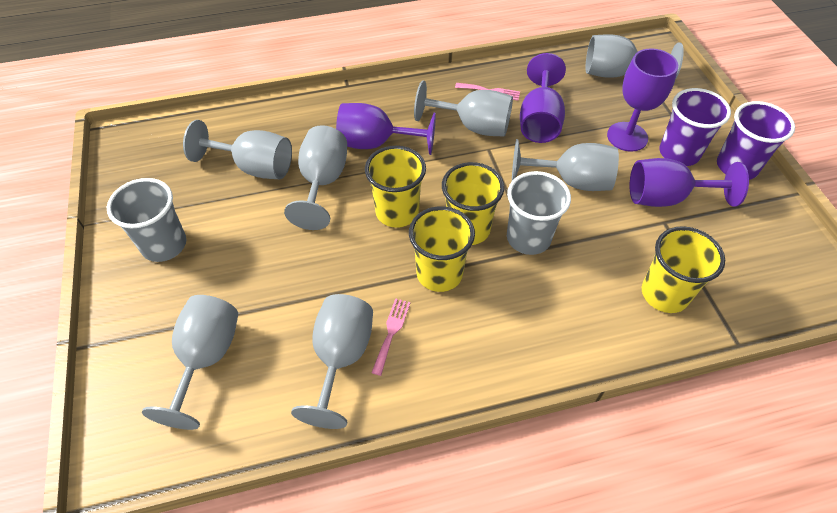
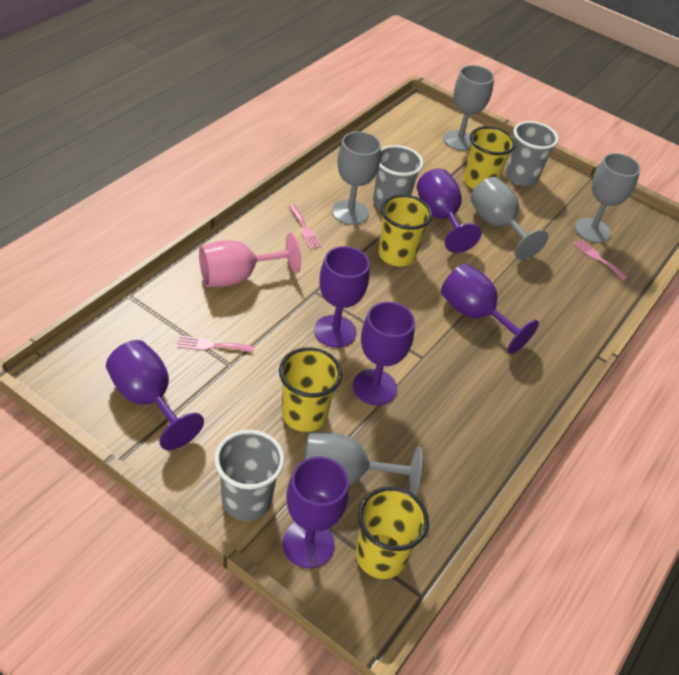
grey cup: [107,178,186,262] [507,171,571,255] = 2 -> [214,430,285,521] [373,145,424,210] [506,121,559,186] = 3
grey goblet: [142,295,238,430] [183,120,292,179] [284,125,347,230] [291,294,373,429] [414,81,513,137] [512,139,619,191] [586,34,684,80] = 7 -> [304,432,422,496] [332,131,381,225] [444,65,494,151] [470,177,548,260] [575,153,641,243] = 5
pink fork: [371,298,411,376] [455,83,520,101] = 2 -> [177,336,254,353] [289,204,322,249] [574,239,628,281] = 3
pink goblet: none = 0 -> [199,233,301,287] = 1
purple cup: [659,88,731,166] [717,101,795,180] = 2 -> none = 0
purple goblet: [336,103,436,155] [520,53,566,143] [607,48,678,152] [629,158,749,207] = 4 -> [106,340,204,450] [282,456,349,568] [314,246,370,348] [353,302,415,405] [417,168,482,253] [441,263,539,354] = 6

